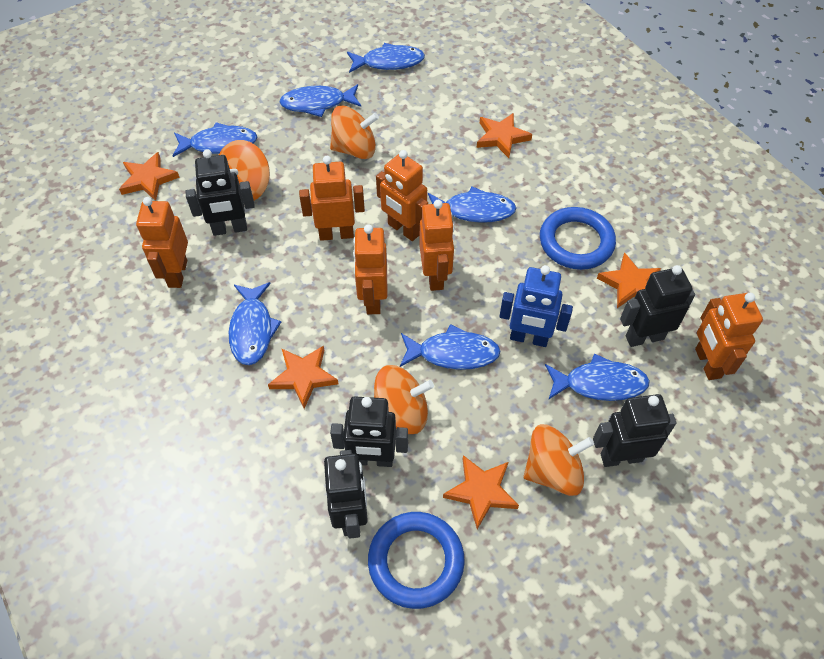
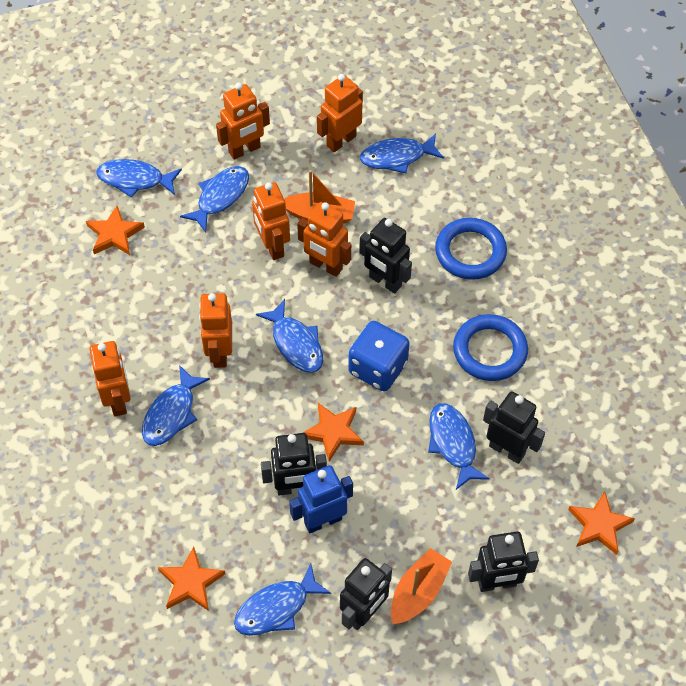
blue dice: none = 0 -> [348,321,410,391] = 1
orange boat: none = 0 -> [284,170,355,224] [391,548,452,624] = 2
orange spinning top: [219,140,270,200] [330,106,379,159] [374,365,434,434] [523,424,594,496] = 4 -> none = 0
orange star: [119,152,180,201] [268,345,339,409] [443,455,519,529] [477,113,532,158] [597,252,661,308] = 5 -> [86,206,145,255] [158,547,225,611] [303,403,364,462] [568,491,635,555] = 4

